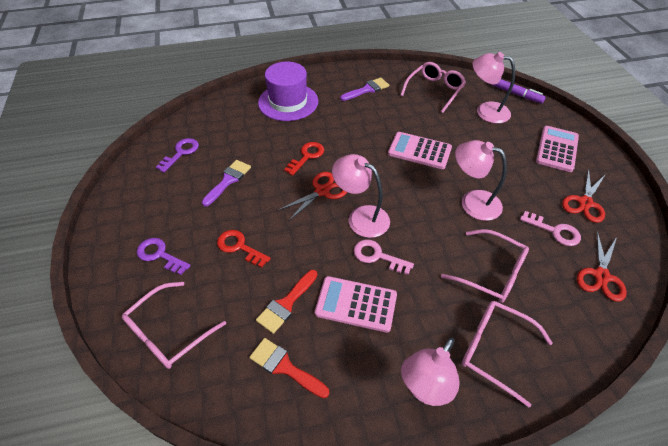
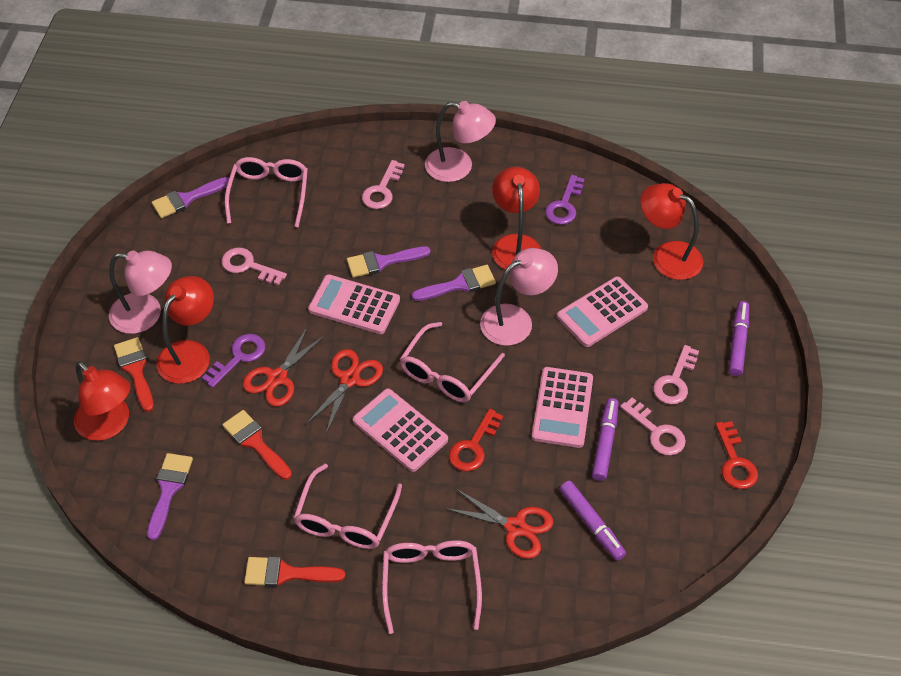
pink calculator: [315,276,397,333] [388,132,452,169] [536,126,579,172] = 3 -> [308,274,400,334] [353,389,448,472] [532,367,593,448] [557,277,648,347] = 4
pink key: [354,239,414,275] [520,211,581,246] = 2 -> [221,248,287,285] [362,160,405,209] [620,397,686,455] [653,345,699,405] = 4
pink lamp: [332,154,390,238] [401,337,460,406] [455,140,507,221] [472,52,515,123] = 4 -> [109,250,172,334] [425,101,496,182] [480,248,558,346] = 3
purple brush: [202,160,251,206] [340,77,389,101] = 2 -> [147,453,193,540] [152,177,229,218] [347,246,431,278] [411,265,496,301] = 4
purple hat: [258,62,318,121] = 1 -> none = 0
purple marker: [492,79,546,103] = 1 -> [559,481,626,561] [592,398,619,481] [729,301,749,376] = 3
red brush: [249,338,329,398] [256,270,318,334] = 2 -> [114,337,154,412] [222,410,292,480] [244,556,345,587] = 3
red lamp: none = 0 -> [74,361,131,441] [156,276,214,384] [492,167,541,270] [640,183,703,280] = 4

